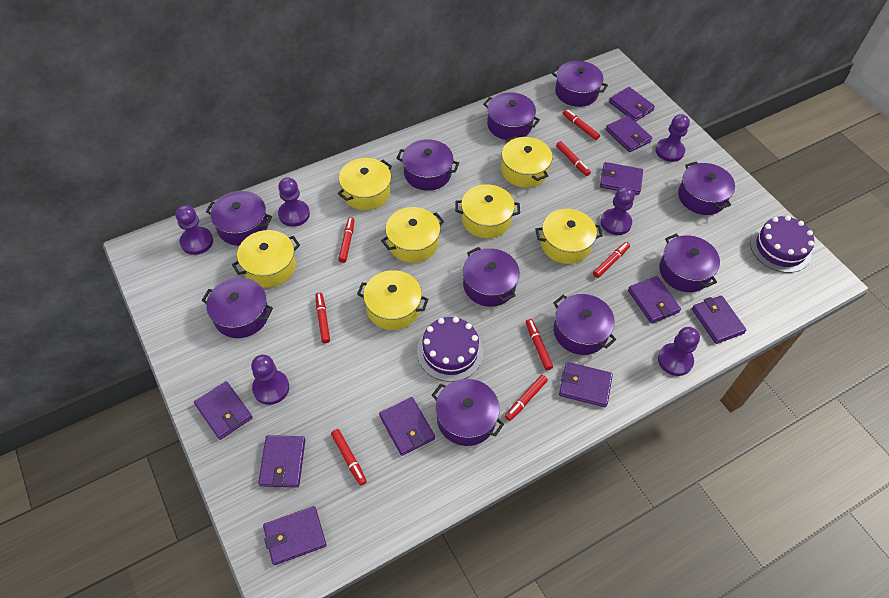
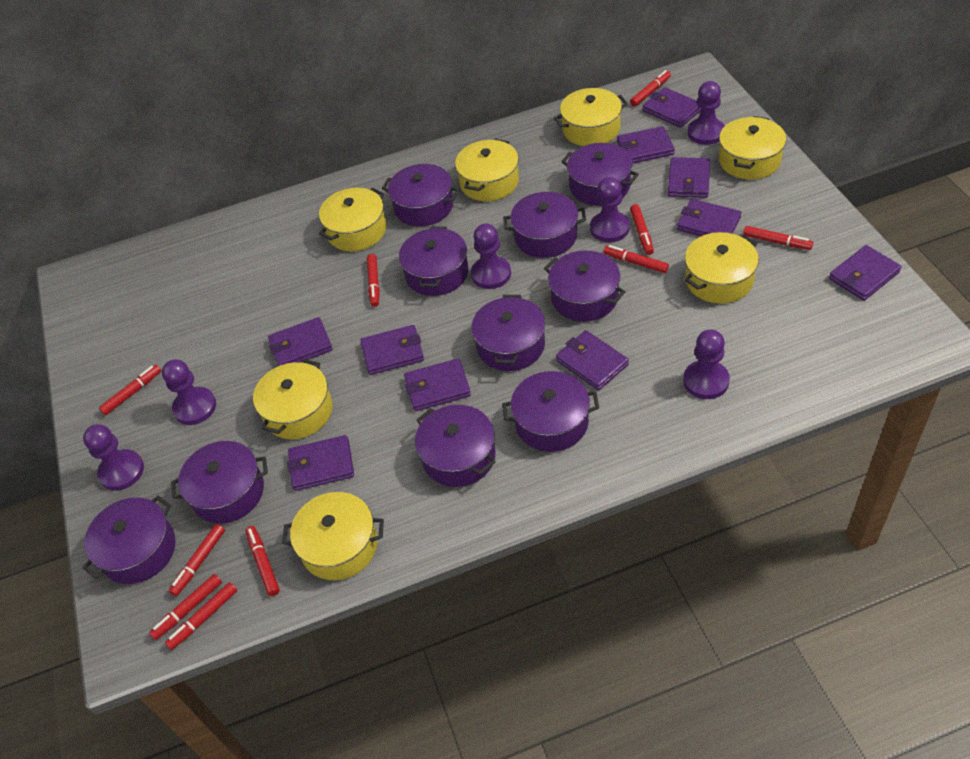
purple cake: [417,317,483,382] [750,216,814,273] = 2 -> none = 0
red marker: [316,293,330,343] [331,429,367,486] [338,217,355,263] [505,375,548,421] [526,319,553,370] [556,141,591,176] [563,109,600,140] [593,242,630,278] = 8 -> [99,365,161,415] [149,574,222,640] [165,582,237,650] [169,524,225,596] [245,526,280,596] [367,254,379,307] [603,245,669,273] [630,70,671,107] [630,204,654,255] [743,226,813,250] = 10

